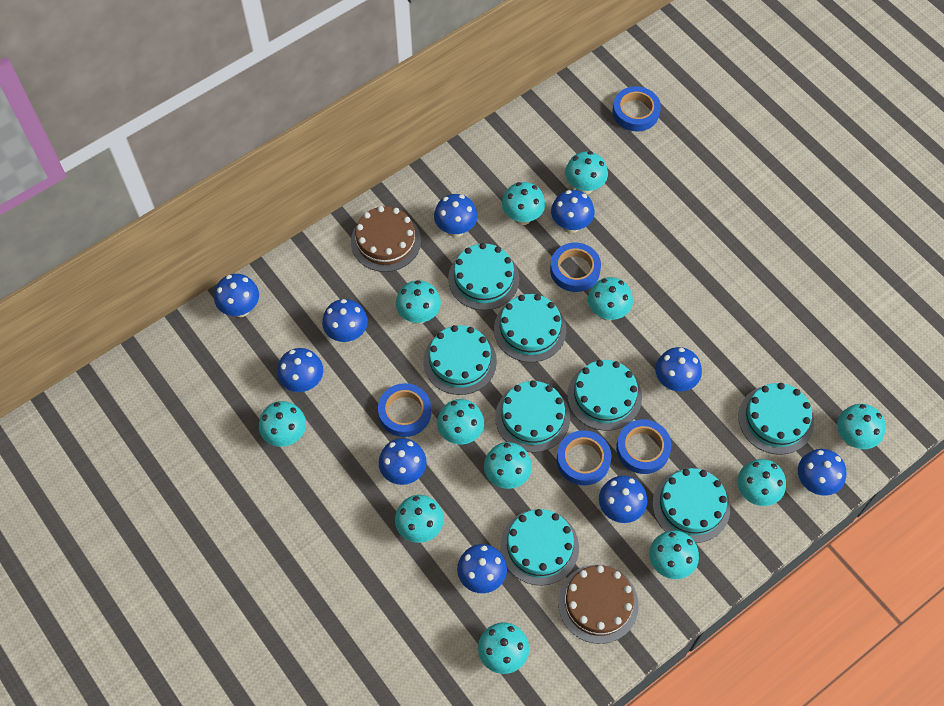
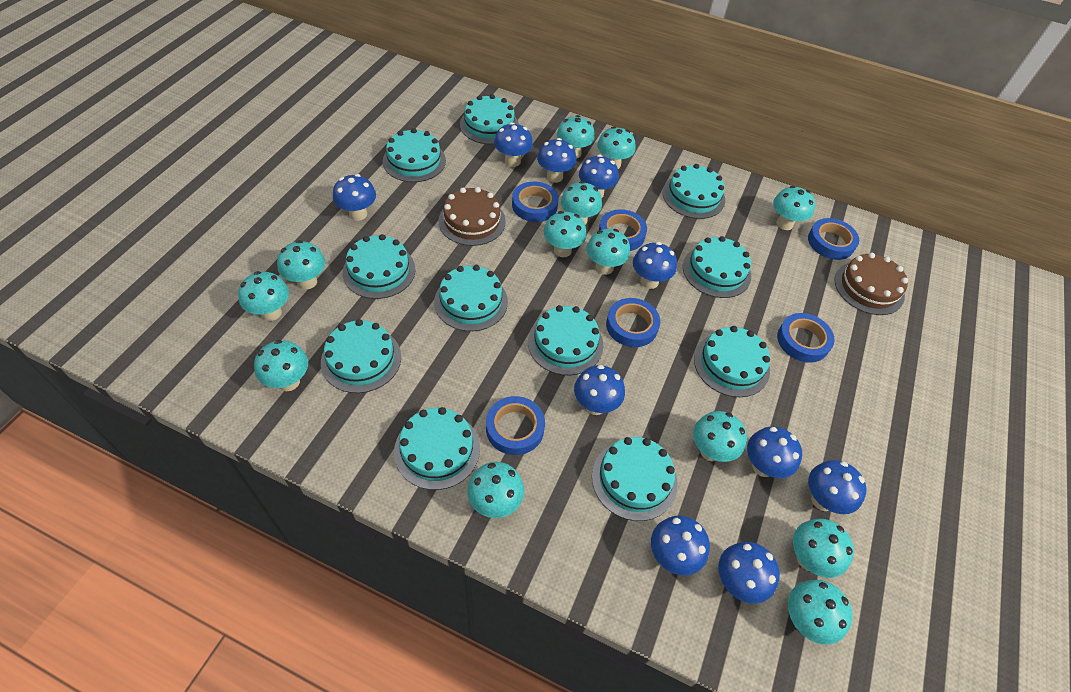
blue tape: [378,383,431,437] [550,243,601,292] [557,430,611,485] [613,86,661,132] [616,419,672,474] = 5 -> [486,396,545,455] [512,182,559,222] [599,209,647,251] [606,298,660,347] [777,313,834,363] [808,218,859,260] = 6
turquoise cake: [423,325,497,395] [448,243,519,310] [494,294,566,362] [495,380,570,453] [500,509,579,585] [567,360,642,431] [653,468,730,543] [739,383,814,455] = 8 -> [321,319,401,393] [343,234,416,299] [383,128,446,182] [394,407,480,490] [434,265,508,331] [460,94,519,144] [528,305,603,375] [592,437,678,521] [663,164,725,219] [683,236,751,298] [694,326,770,397] = 11
turquoise mushroom: [259,401,306,447] [395,495,444,543] [396,280,441,324] [437,399,484,445] [478,622,529,674] [484,442,532,489] [502,182,545,225] [565,151,608,194] [588,277,633,321] [649,530,699,579] [737,459,786,506] [837,404,886,449] = 12 -> [238,271,289,321] [254,340,308,391] [277,240,325,290] [467,462,524,518] [543,211,587,257] [557,115,595,159] [561,181,602,225] [587,229,630,275] [597,126,636,169] [693,411,747,462] [773,186,815,230] [788,580,852,645] [793,519,854,578] = 13

